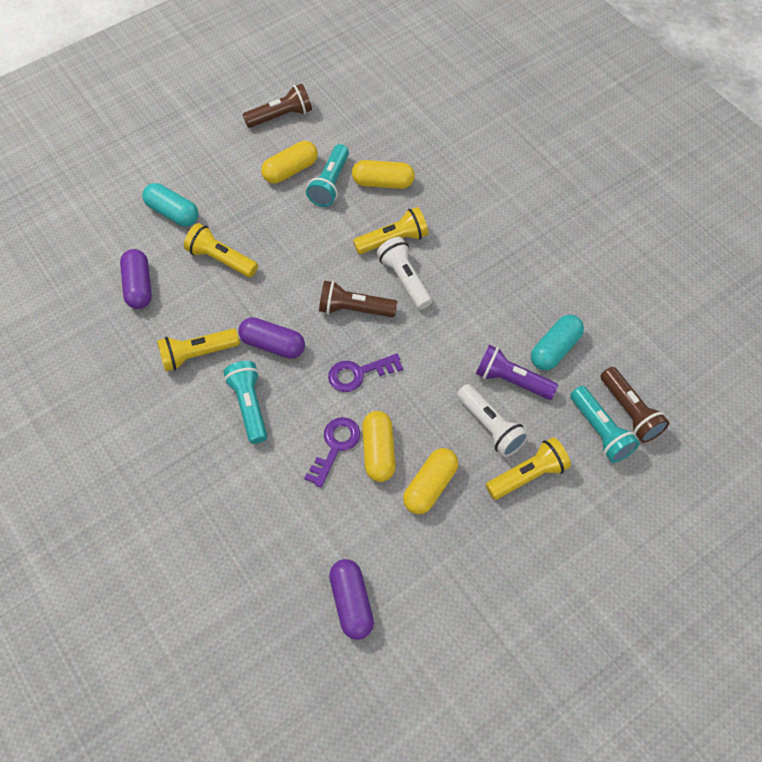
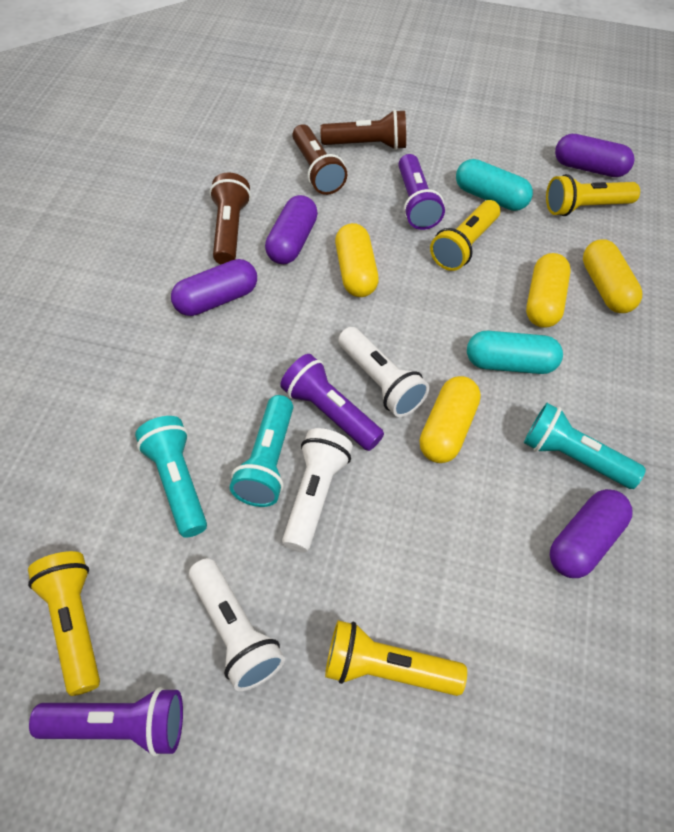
purple capsule: [120,249,152,309] [239,317,305,359] [329,559,374,640] = 3 -> [171,259,257,316] [265,195,318,264] [550,489,633,578] [555,134,635,177] = 4
purple flashlight: [476,345,558,400] = 1 -> [29,687,183,757] [280,354,384,451] [398,154,445,230] = 3
purple key: [304,417,360,488] [328,353,403,392] = 2 -> none = 0
white flashlight: [377,237,432,310] [457,384,529,457] = 2 -> [189,558,285,691] [282,428,353,553] [338,327,429,417] = 3

